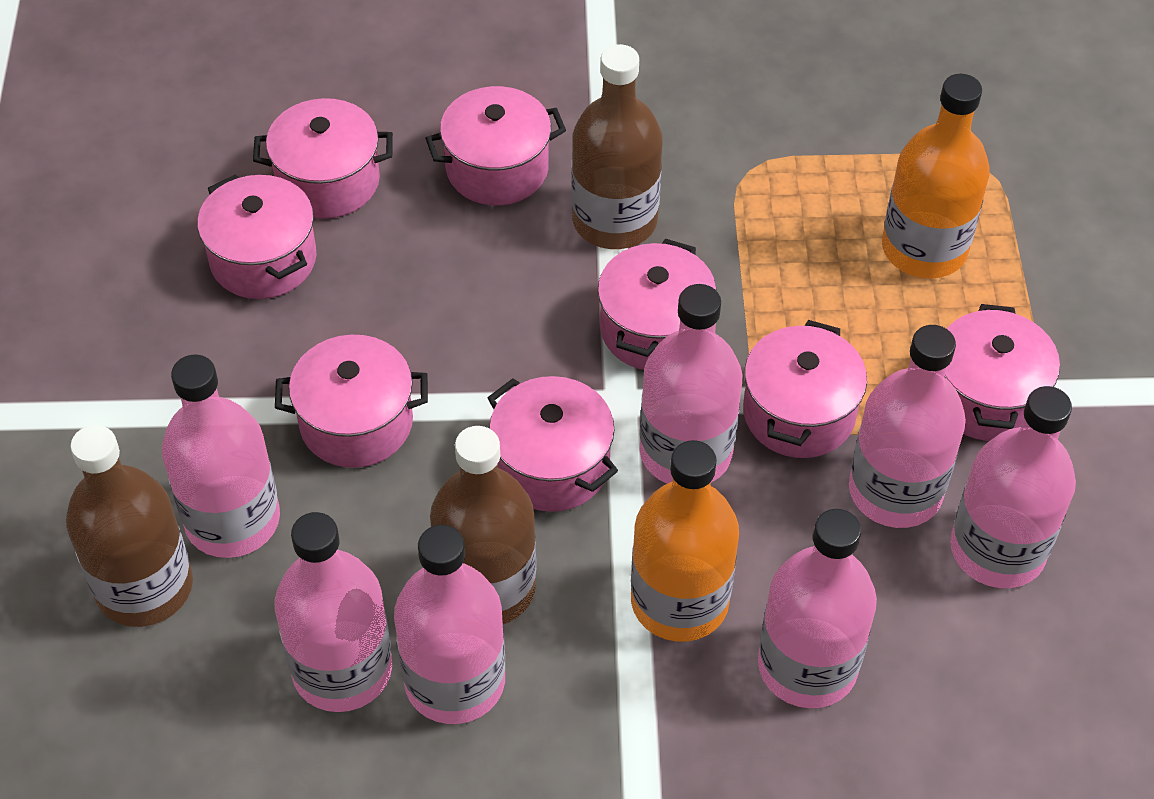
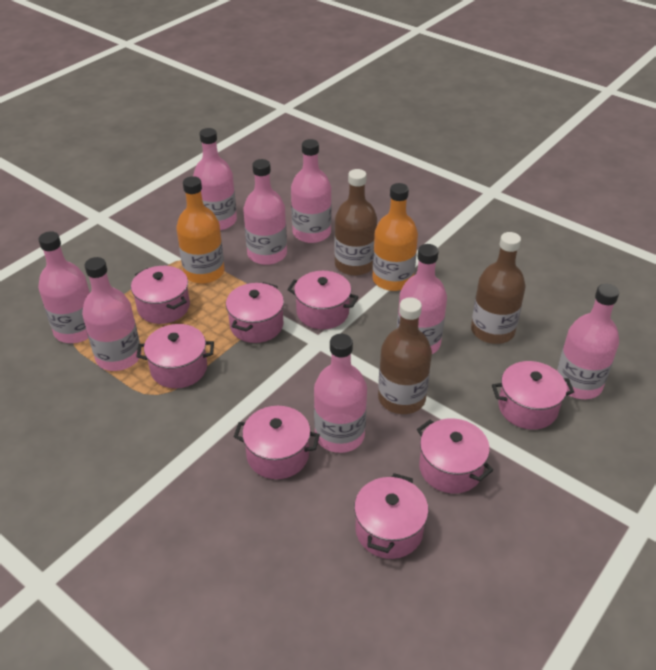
pink bottle: [162,354,280,558] [274,512,392,712] [394,525,505,724] [639,284,742,484] [758,509,877,708] [849,325,966,528] [950,386,1076,588] = 7 -> [38,231,90,343] [82,257,141,371] [193,128,237,230] [243,159,287,265] [291,139,331,243] [314,334,367,453] [397,244,447,354] [557,284,619,399] = 8

